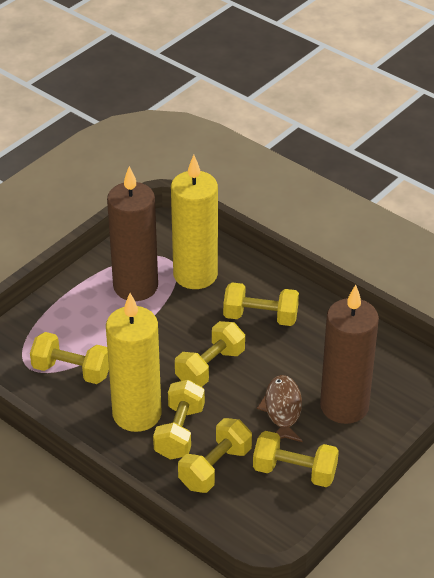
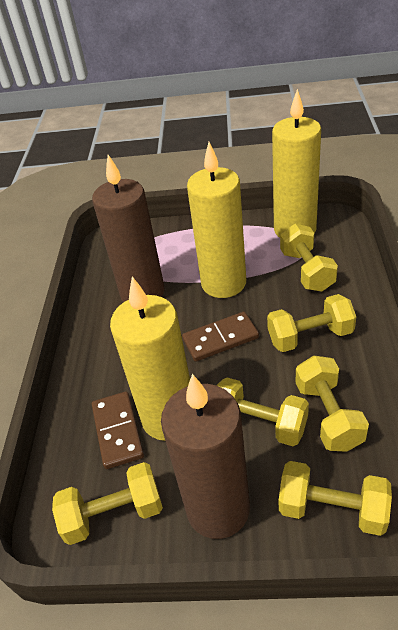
brown domino: none = 0 -> [92,391,144,469] [182,312,259,362] = 2
brown fish: [257,375,302,442] = 1 -> none = 0
yellow candle: [106,293,162,432] [171,155,218,289] = 2 -> [110,276,190,441] [187,142,246,298] [272,89,321,238] = 3

